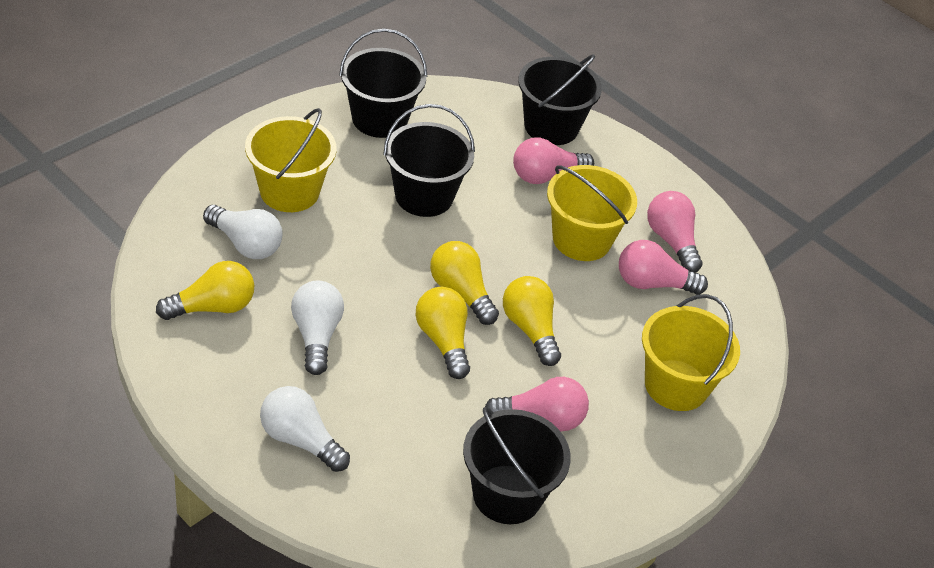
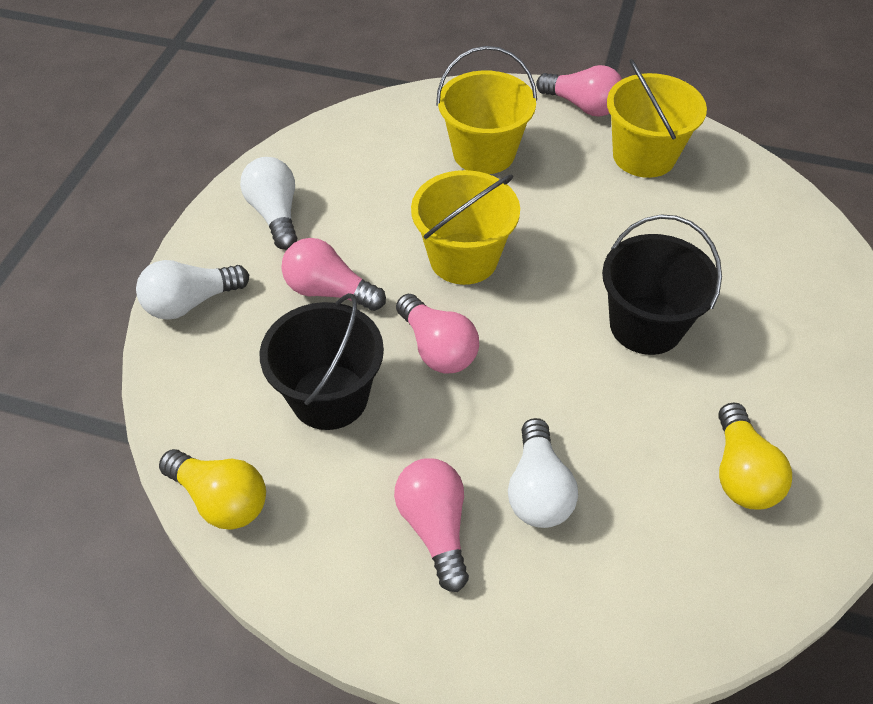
black bucket: [339,29,428,138] [383,104,475,217] [463,407,571,524] [518,54,602,145] = 4 -> [260,293,384,430] [602,214,722,355] = 2
yellow light bulb: [156,261,254,320] [415,287,470,379] [430,241,499,325] [503,276,561,366] = 4 -> [159,449,266,530] [718,403,792,510] = 2

